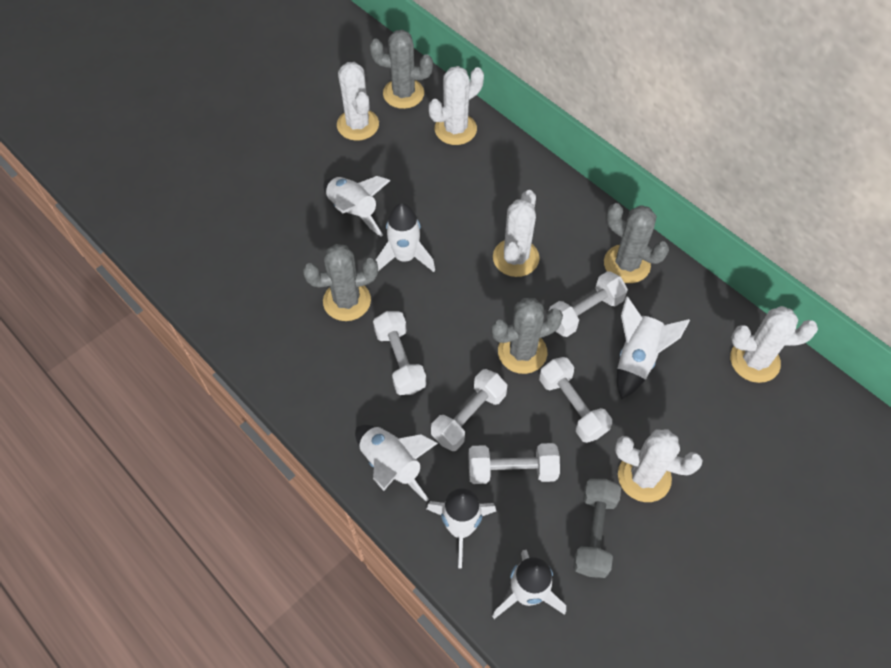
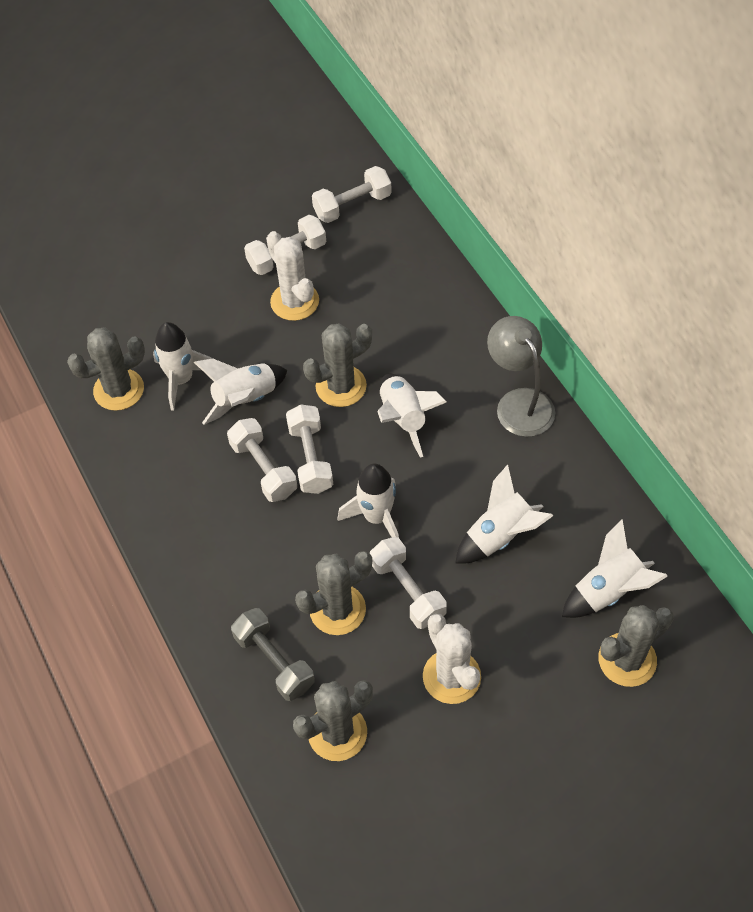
grey cactus: [303,244,378,321] [370,30,433,109] [491,298,563,374] [604,203,669,283] = 4 -> [67,327,145,411] [293,680,373,761] [295,551,372,635] [303,323,372,407] [599,605,674,687] = 5
grey lamp: none = 0 -> [487,316,555,437] = 1
white cactus: [337,62,379,141] [429,66,484,145] [493,190,540,277] [615,429,703,502] [730,306,818,383] = 5 -> [266,231,319,321] [423,614,481,704] = 2

